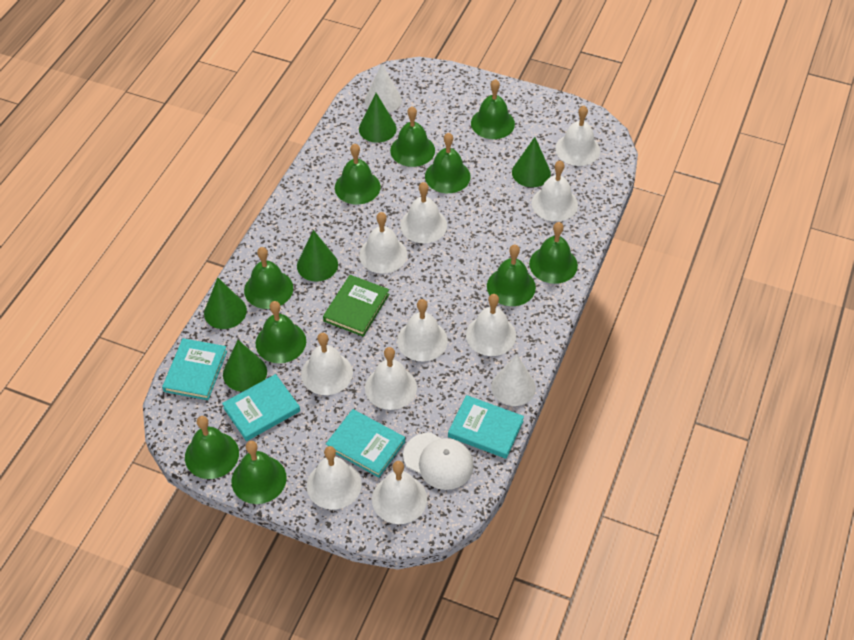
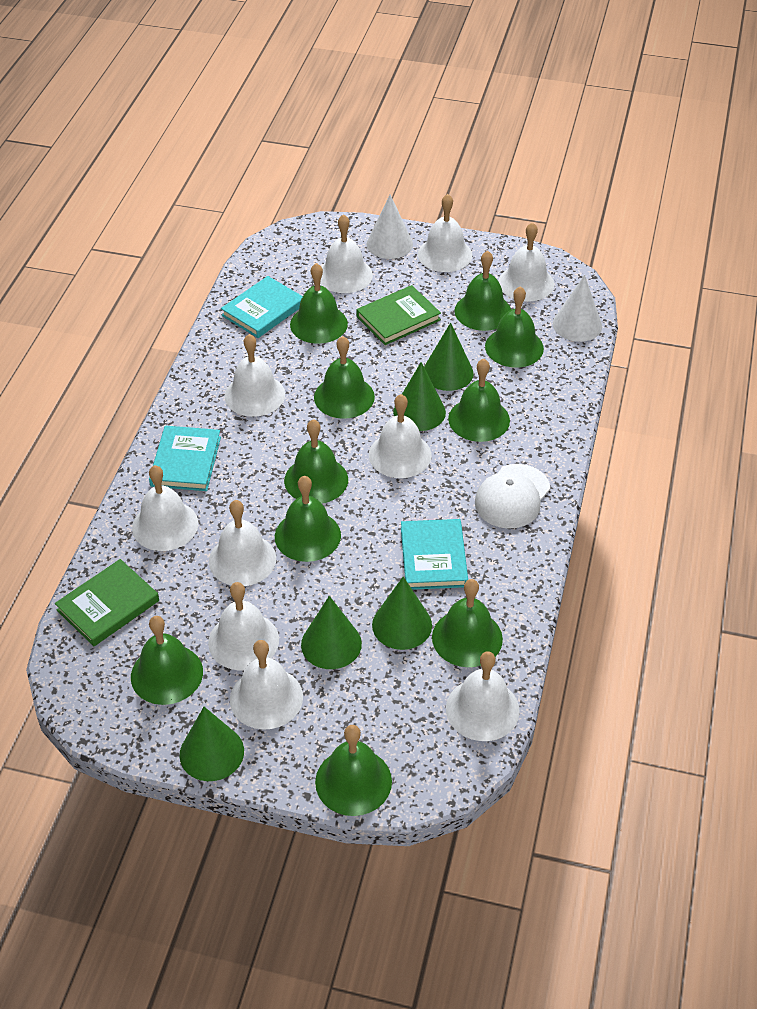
green book: [323,275,389,337] = 1 -> [55,559,159,646] [356,285,441,345] = 2
turquoise book: [162,338,227,400] [222,374,300,441] [326,409,405,478] [448,395,524,459] = 4 -> [149,426,221,491] [221,276,303,338] [401,519,468,590] = 3

